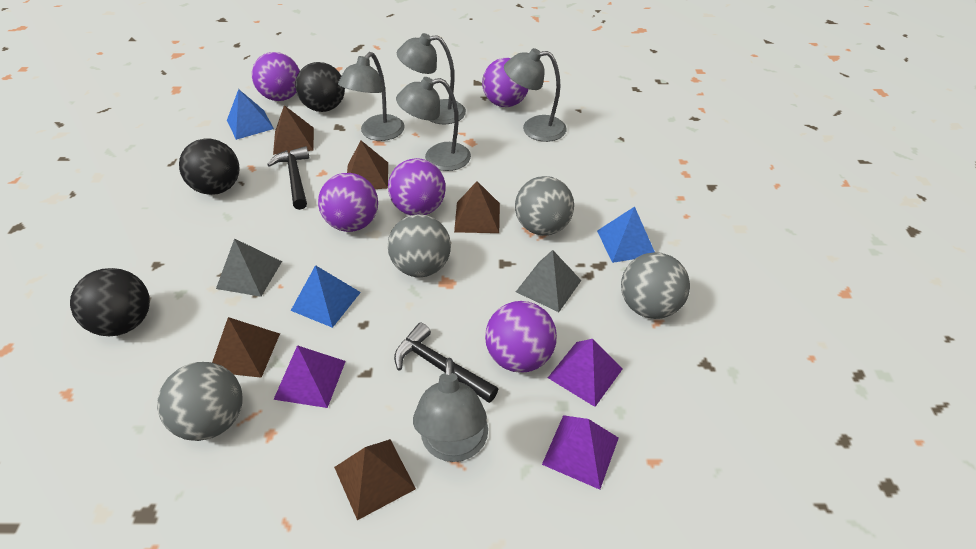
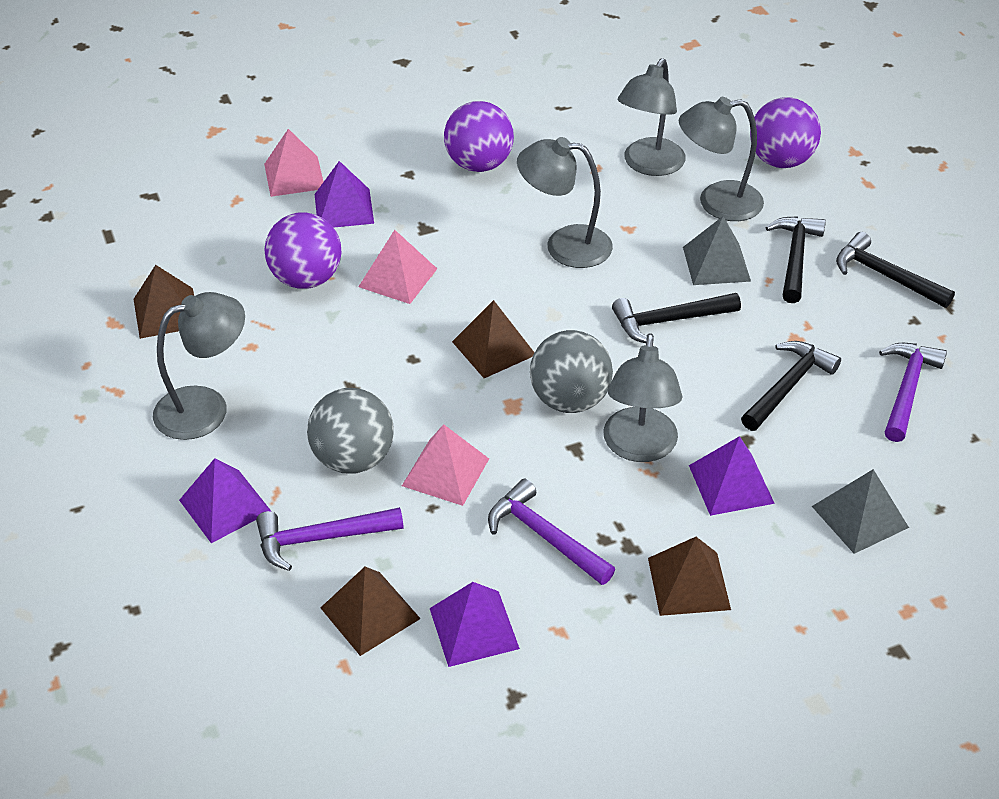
black ball: [70,268,150,336] [179,139,240,195] [295,62,345,112] = 3 -> none = 0
black hammer: [267,146,310,210] [394,323,498,403] = 2 -> [612,293,741,343] [741,341,841,431] [765,216,826,303] [836,232,955,308] = 4
blue pyramid: [227,89,274,140] [291,265,361,328] [597,206,655,263] = 3 -> none = 0
brown pyramid: [212,317,280,378] [273,105,314,155] [334,439,416,520] [347,141,388,189] [454,181,500,233] = 5 -> [133,265,194,339] [320,567,421,656] [452,300,535,378] [648,537,731,616] = 4
grey ball: [157,362,243,441] [388,214,451,277] [515,176,574,236] [621,252,690,319] = 4 -> [307,388,394,474] [530,330,613,413] = 2
pink pyramid: none = 0 -> [264,129,323,197] [358,230,437,304] [402,424,489,506] = 3
purple ball: [252,52,300,101] [318,173,378,232] [388,158,446,215] [482,58,529,107] [485,301,557,373] = 5 -> [265,212,341,289] [444,101,514,172] [750,97,821,168] = 3
purple hammer: none = 0 -> [256,507,404,571] [488,479,615,585] [879,343,947,442] = 3
purple pyramid: [273,345,346,408] [542,415,619,490] [548,339,623,407] = 3 -> [179,458,272,543] [315,161,374,228] [430,582,520,667] [689,436,775,516] = 4

